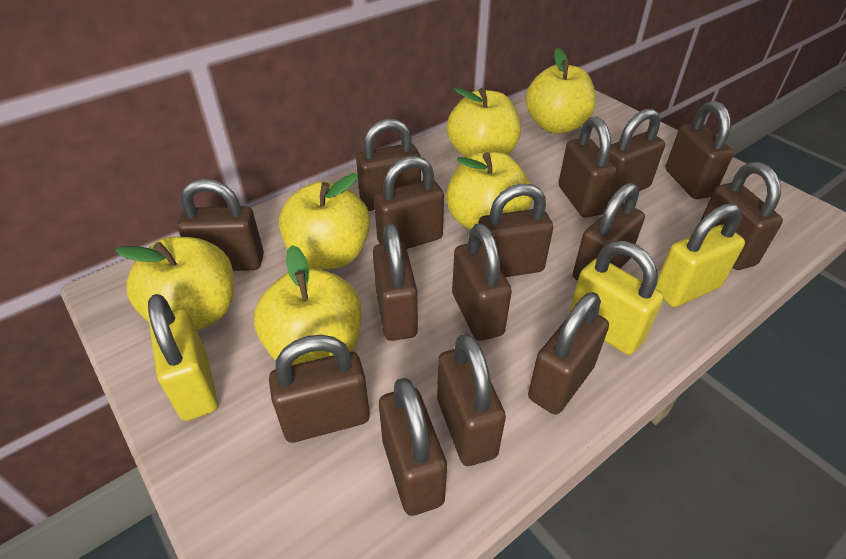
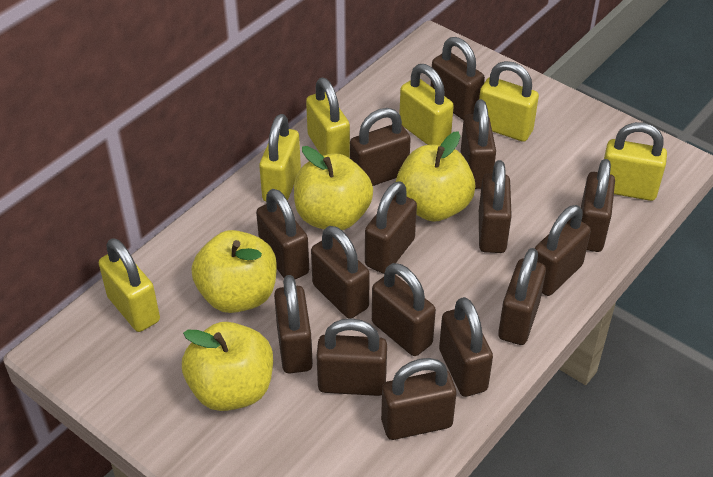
yellow apple: [115,237,234,331] [254,245,361,365] [279,173,370,270] [446,152,532,230] [447,88,521,158] [525,48,596,133] = 6 -> [182,322,273,411] [192,230,277,313] [294,146,373,230] [396,131,475,222] = 4
yellow padlock: [148,294,218,421] [569,241,664,355] [655,203,745,307] = 3 -> [99,238,160,332] [259,114,301,202] [306,78,350,158] [399,64,454,145] [479,61,539,142] [604,122,667,201] = 6

